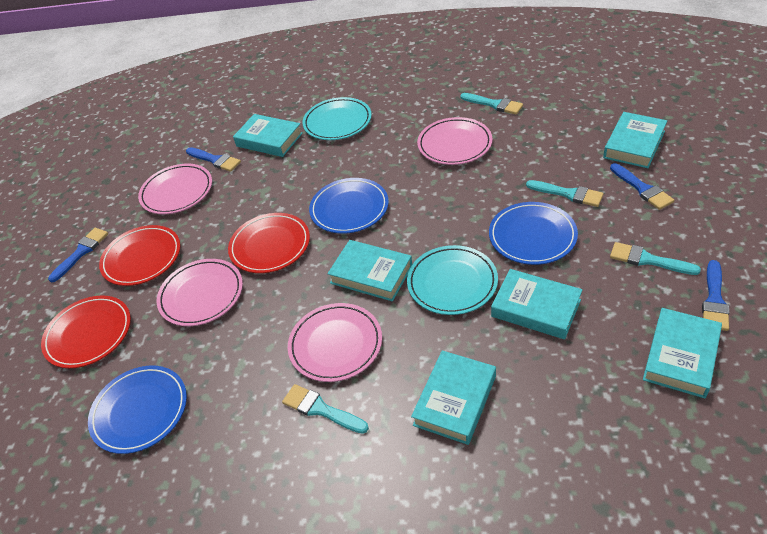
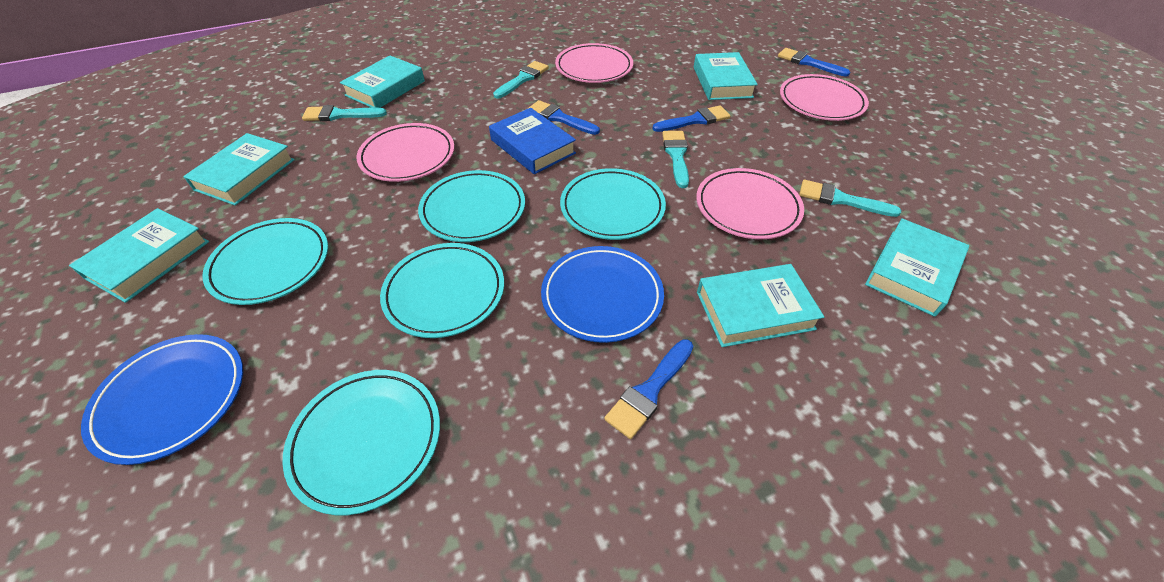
blue book: none = 0 -> [489,108,576,174] = 1
blue plate: [88,366,187,454] [309,178,389,234] [489,202,578,265] = 3 -> [81,334,243,465] [541,246,664,343] = 2
red plate: [41,295,131,368] [99,225,180,286] [228,213,310,273] = 3 -> none = 0
turquoise plate: [302,97,372,140] [407,245,498,315] = 2 -> [202,218,328,305] [282,370,440,515] [380,243,504,338] [418,170,525,242] [560,168,666,240] = 5

